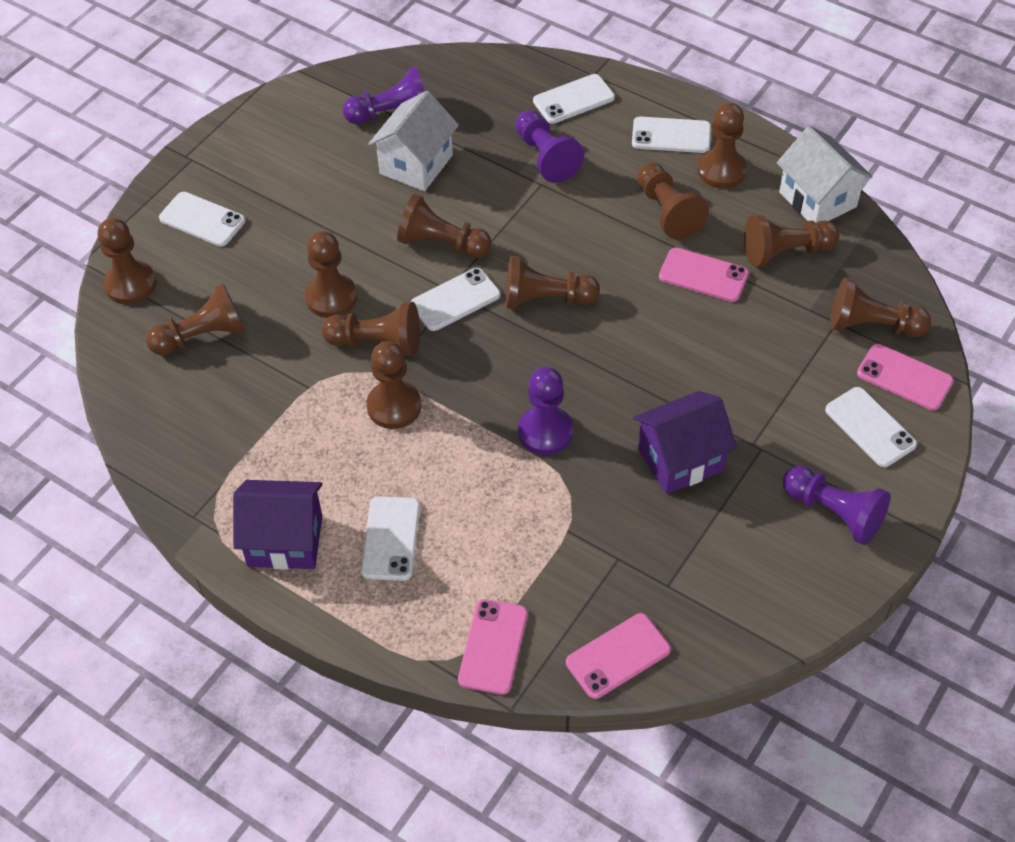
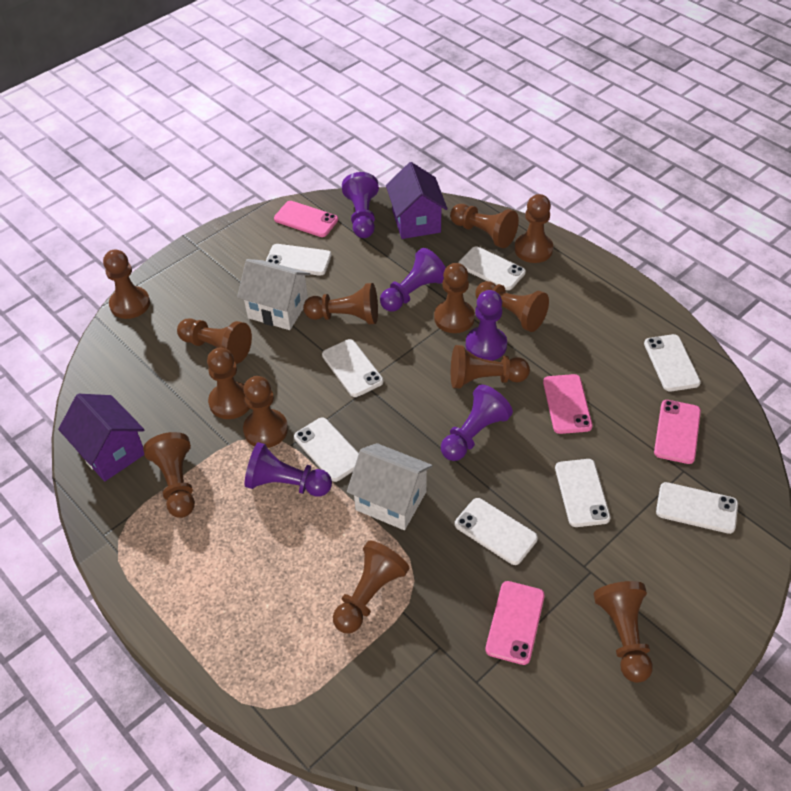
brown pawn: [98,218,156,304] [146,283,245,355] [305,231,357,318] [321,302,420,355] [367,341,421,429] [397,194,492,258] [505,256,600,309] [637,163,709,239] [697,103,747,189] [744,215,840,267] [830,277,931,337] = 11 -> [103,249,150,319] [143,432,195,518] [177,318,252,364] [207,348,250,419] [243,376,288,448] [303,283,378,324] [333,541,409,633] [434,263,475,333] [450,204,519,248] [451,345,530,388] [475,281,549,332] [515,194,553,263] [593,581,653,683] = 13
purple pawn: [343,66,425,124] [515,110,584,183] [518,367,573,455] [783,466,890,545] = 4 -> [245,442,332,497] [342,172,379,238] [380,248,446,312] [441,385,513,461] [466,290,507,361] = 5
white phone: [159,192,245,247] [361,496,420,581] [411,268,500,331] [533,74,615,124] [632,117,711,153] [825,387,917,467] = 6 -> [266,244,331,276] [294,417,359,482] [322,339,383,397] [455,498,538,565] [458,246,526,290] [555,459,611,527] [644,334,701,392] [656,482,738,534] = 8

